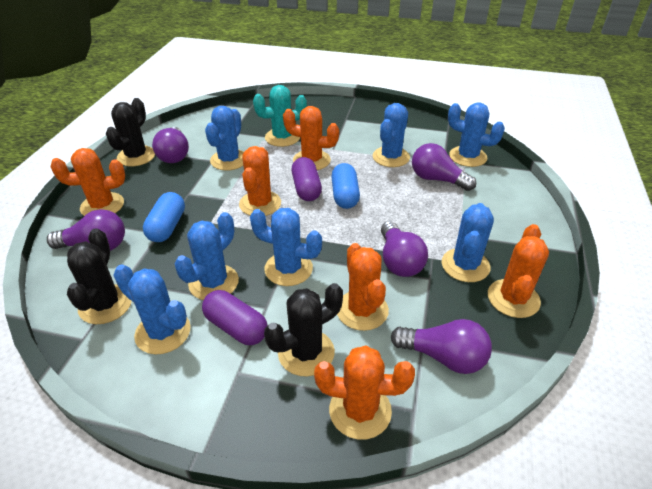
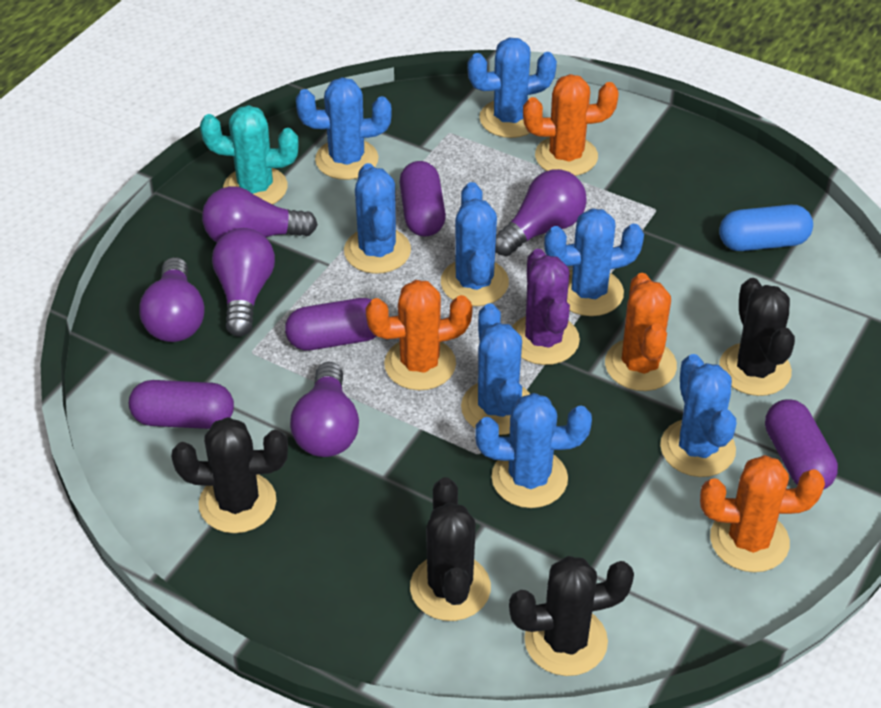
black cactus: [67,228,132,324] [106,98,155,167] [264,283,343,377] = 3 -> [171,417,288,533] [410,477,491,621] [509,556,634,676] [719,278,795,396] = 4
blue cactus: [113,264,191,355] [175,212,239,300] [205,106,244,171] [250,208,322,286] [373,103,410,167] [442,203,494,282] [448,102,505,167] = 7 -> [296,77,392,180] [344,163,411,274] [441,182,509,306] [461,303,530,435] [468,38,557,138] [475,393,592,508] [544,208,644,316] [660,354,736,477] = 8
blue capsule: [143,192,185,242] [331,163,360,209] = 2 -> [719,205,813,251] = 1
orange cactus: [50,148,125,216] [239,146,281,216] [283,106,339,170] [314,346,415,440] [337,243,389,331] [488,224,549,318] = 6 -> [366,280,473,390] [523,74,619,176] [605,273,677,391] [700,455,825,572] = 4
purple cactus: none = 0 -> [512,249,580,365] = 1
purple capsule: [202,290,268,345] [291,157,322,201] = 2 -> [129,380,234,429] [285,298,376,350] [400,161,446,236] [765,399,838,490] = 4

